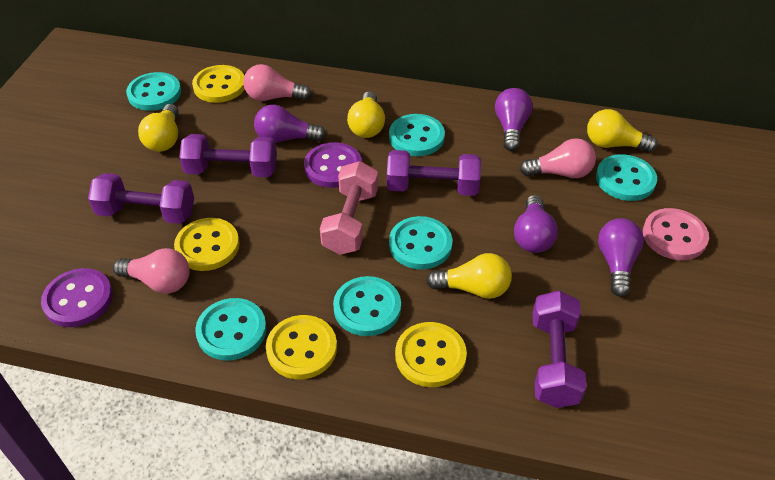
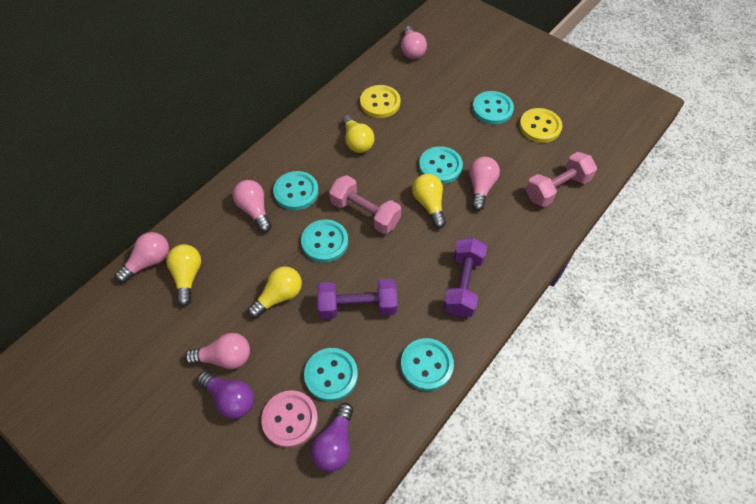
pink dumbbell: [320,161,378,255] = 1 -> [329,175,401,234] [526,152,597,207] = 2
pink light bulb: [113,248,190,294] [243,64,312,101] [520,138,596,178] = 3 -> [115,232,169,283] [185,333,250,369] [233,180,271,232] [401,26,427,59] [469,157,500,211] = 5
purple button: [41,268,113,327] [304,142,362,188] = 2 -> none = 0
purple dumbbell: [88,173,194,224] [179,134,277,177] [387,150,481,196] [533,291,587,408] = 4 -> [317,279,398,319] [443,238,487,317] = 2
purple light bulb: [254,105,326,143] [495,88,532,151] [514,195,558,253] [598,218,644,297] = 4 -> [197,371,254,419] [311,403,353,472] = 2
yellow button: [174,218,240,271] [192,65,244,103] [266,315,337,379] [395,322,467,387] = 4 -> [360,85,400,118] [519,108,562,143] = 2

